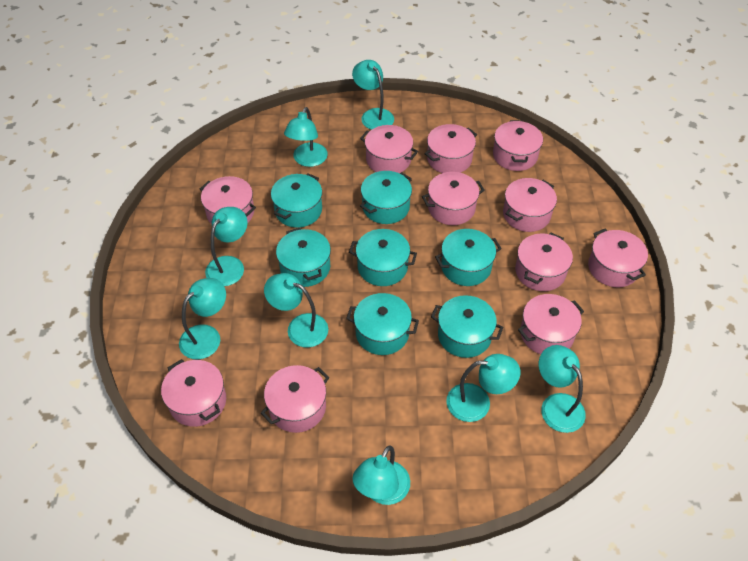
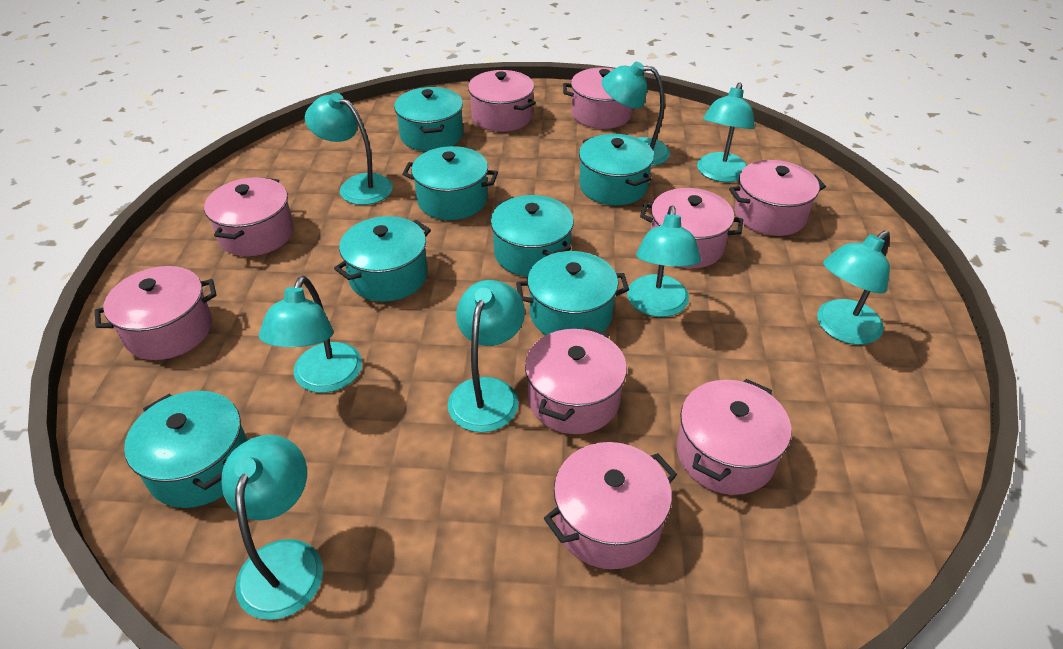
pink pot: [161,359,226,427] [200,176,256,224] [261,365,329,433] [360,125,418,173] [422,172,485,225] [424,124,477,173] [493,120,543,171] [503,178,557,232] [515,233,573,291] [518,294,584,354] [588,229,648,287] = 11 -> [95,266,217,360] [204,177,294,256] [468,70,536,132] [525,327,627,434] [544,442,677,569] [563,67,633,129] [640,188,743,268] [677,379,791,495] [729,160,826,236] = 9

